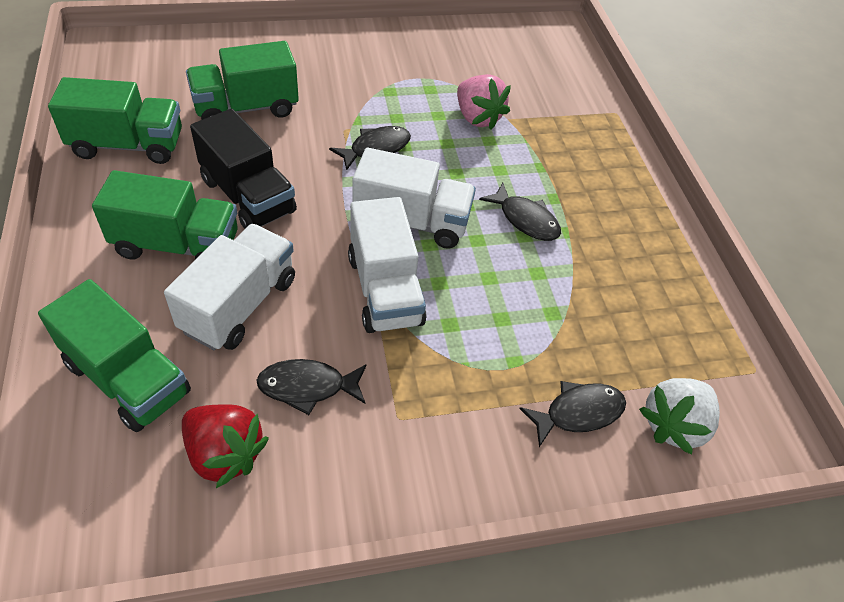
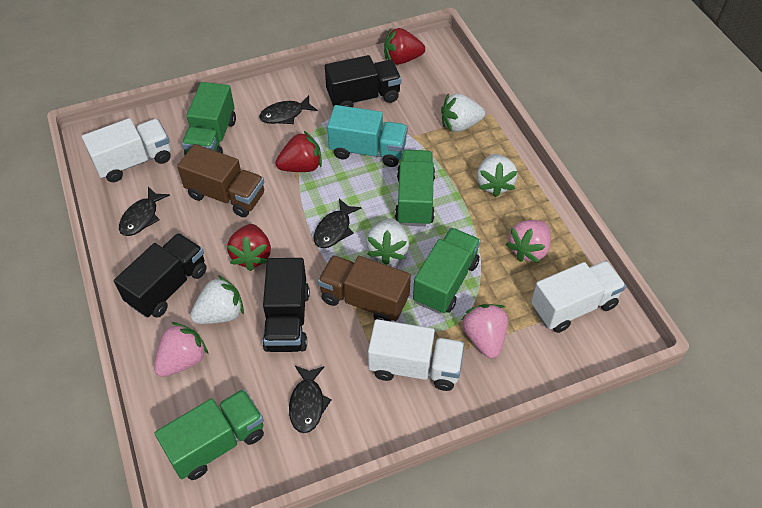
black truck: [190,109,297,229] = 1 -> [114,233,207,318] [262,258,310,352] [325,55,401,107] = 3
brown truck: none = 0 -> [177,144,264,217] [318,255,411,321] = 2
pink strawberry: [457,74,511,130] = 1 -> [154,322,209,377] [462,304,508,358] [506,220,551,263] = 3
red strawberry: [182,404,269,488] = 1 -> [227,224,271,271] [275,131,322,172] [384,28,425,65] = 3
turquoise truck: none = 0 -> [327,105,408,167] = 1
white strawberry: [639,378,720,455] = 1 -> [190,275,244,324] [366,218,409,265] [441,94,485,132] [477,154,518,197] = 4

